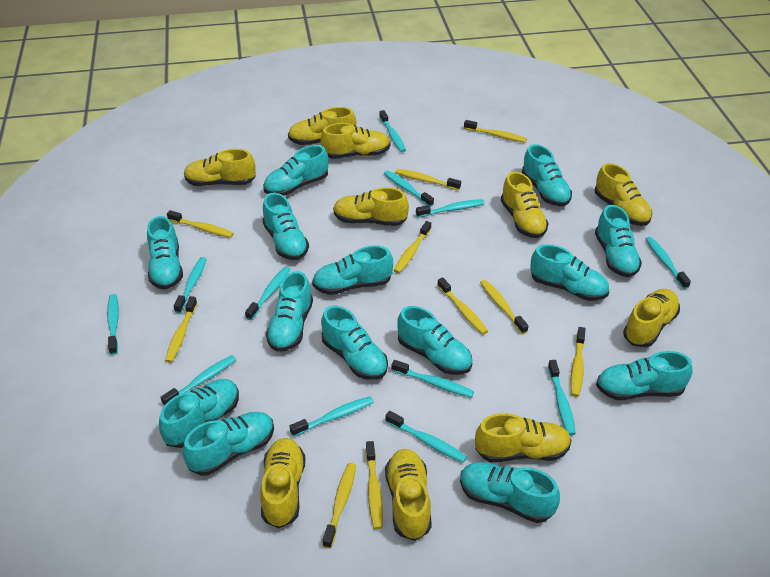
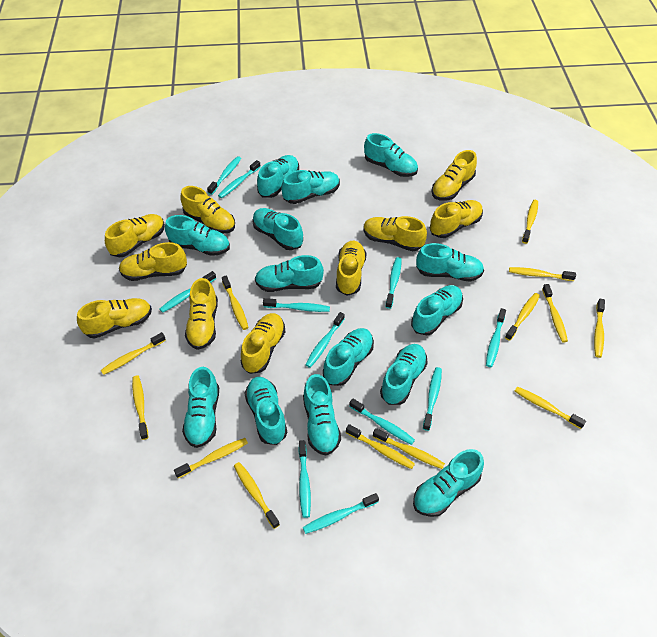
turquoise toothbrush: [107,294,119,355] [161,355,236,406] [174,257,207,313] [245,267,291,320] [290,396,374,437] [379,110,406,152] [384,170,434,207] [386,411,467,463] [392,360,474,398] [416,199,485,218] [548,360,576,436] [646,237,691,289] = 12 -> [160,271,216,313] [207,156,241,195] [218,160,261,198] [263,298,330,312] [298,440,311,518] [303,493,379,534] [305,312,345,368] [349,399,415,445] [386,257,402,309] [423,367,442,431] [486,308,506,367] = 11
yellow toothbrush: [165,296,197,363] [167,210,234,238] [322,463,356,549] [366,441,383,529] [393,221,431,273] [395,169,461,190] [437,277,488,335] [464,120,527,143] [480,280,528,334] [570,327,585,397] = 10 -> [101,332,166,375] [132,376,148,440] [174,438,248,478] [222,276,249,330] [234,462,280,529] [346,424,415,469] [373,428,445,469] [505,293,540,341] [509,267,576,281] [515,387,586,429] [522,200,538,244] [542,284,568,343] [594,299,605,358] = 13

